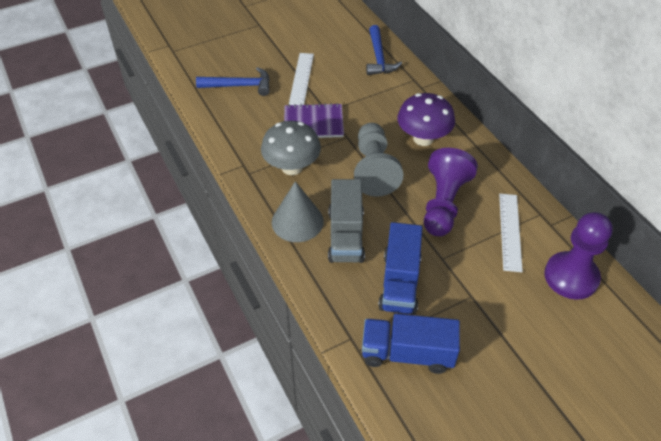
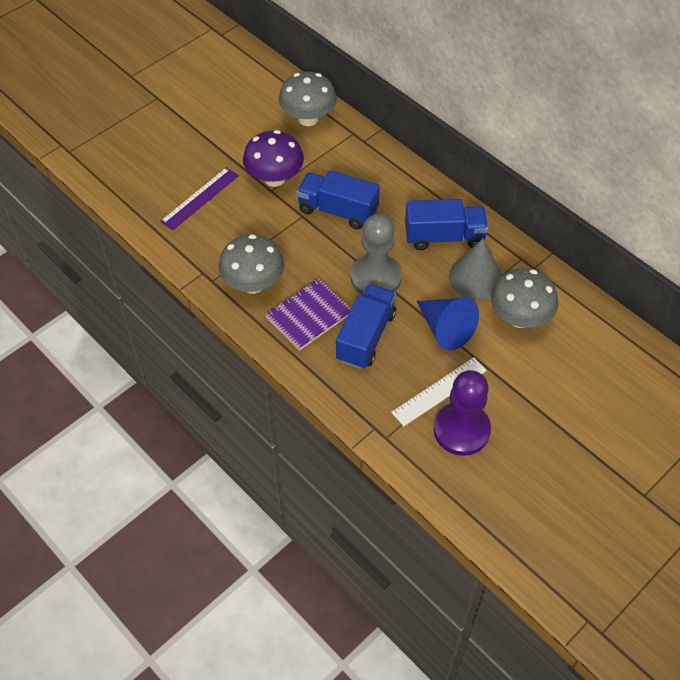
blue cone: none = 0 -> [417,297,479,350] = 1
blue hammer: [196,67,270,96] [366,25,402,75] = 2 -> none = 0
blue truck: [362,314,460,374] [378,222,423,315] = 2 -> [296,170,380,230] [336,284,396,369] [405,199,488,250] = 3
grey mushroom: [261,121,321,175] = 1 -> [218,234,284,294] [279,72,337,126] [491,268,558,328] = 3
grey truck: [328,179,365,263] = 1 -> none = 0
purple pawn: [424,148,478,236] [544,212,613,300] = 2 -> [433,370,491,456] = 1
purple ruler: none = 0 -> [160,167,239,230] = 1
white ruler: [289,53,314,105] [499,194,523,272] = 2 -> [391,357,487,426] = 1

